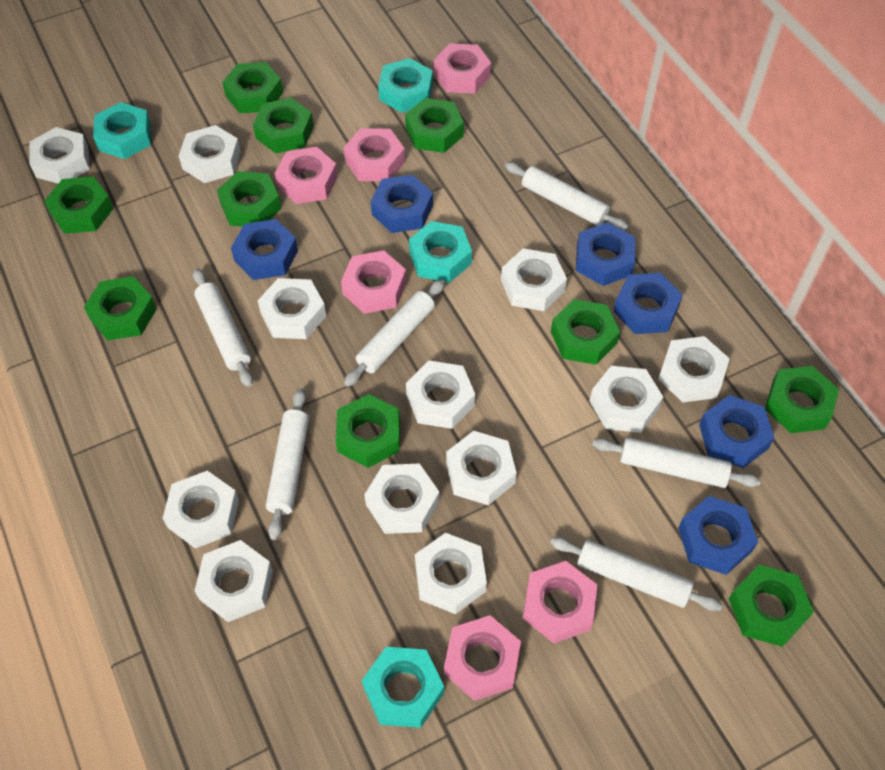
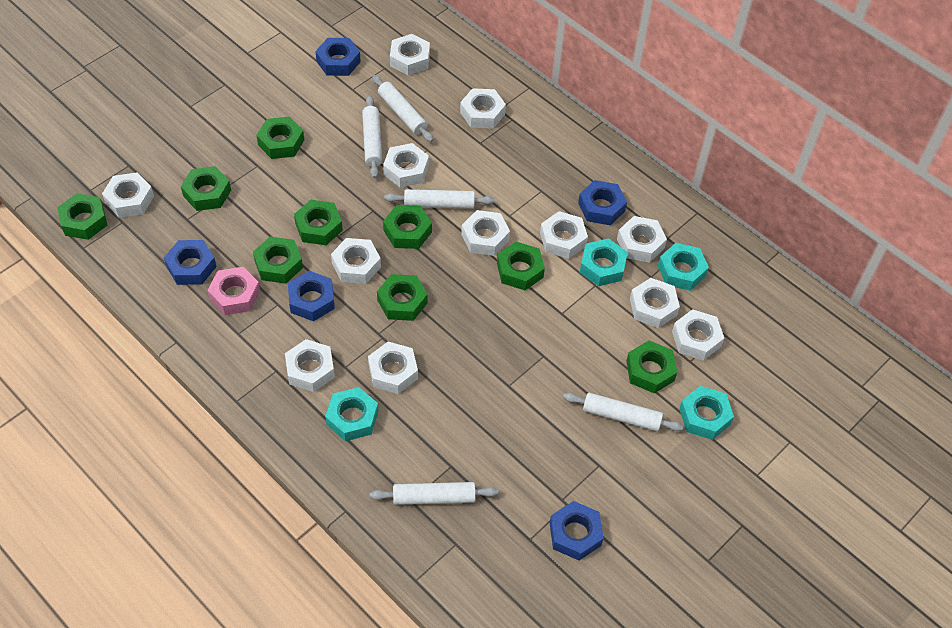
blue nut: [231,219,298,280] [371,174,433,233] [576,222,635,286] [613,273,683,334] [678,496,758,575] [699,395,774,468] = 6 -> [164,240,217,285] [288,271,335,321] [315,38,361,76] [550,501,604,561] [578,180,627,225] = 5
green nut: [44,176,113,234] [84,276,157,340] [217,171,281,227] [222,62,283,113] [253,98,313,154] [336,394,400,468] [405,98,464,153] [551,299,620,365] [729,565,814,647] [765,366,839,433] = 10 -> [57,193,107,240] [181,166,231,211] [253,236,303,284] [256,117,304,159] [294,200,343,245] [377,274,428,321] [383,205,432,249] [497,242,545,290] [626,341,677,393] = 9
pink nut: [275,147,338,204] [341,250,406,314] [344,128,405,181] [434,43,491,94] [444,615,521,701] [523,561,597,643] = 6 -> [207,267,260,315] = 1
white rolling pin: [193,268,253,387] [266,388,309,540] [344,279,445,387] [505,162,629,231] [550,537,722,611] [592,437,761,488] = 6 -> [362,96,382,178] [370,482,499,505] [372,75,433,142] [384,189,495,209] [563,393,684,431] = 5

